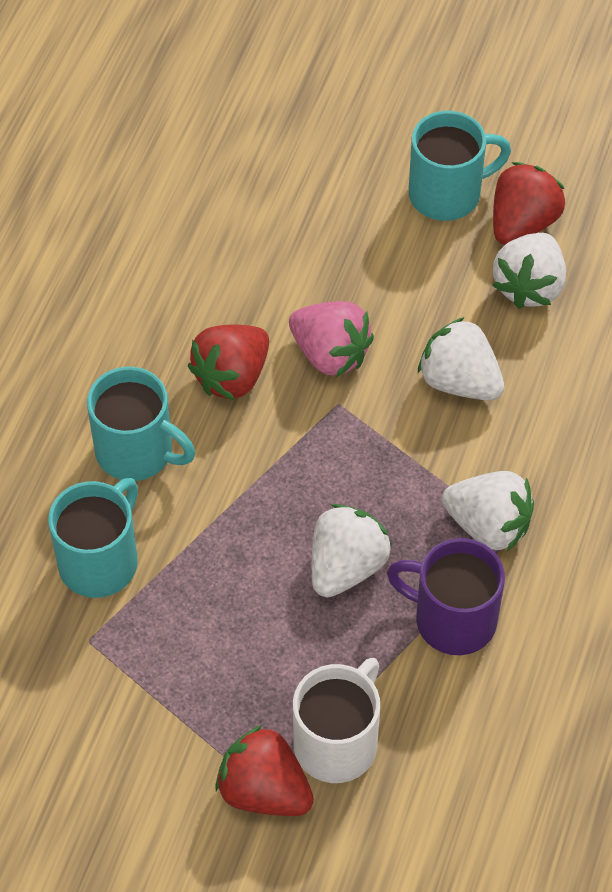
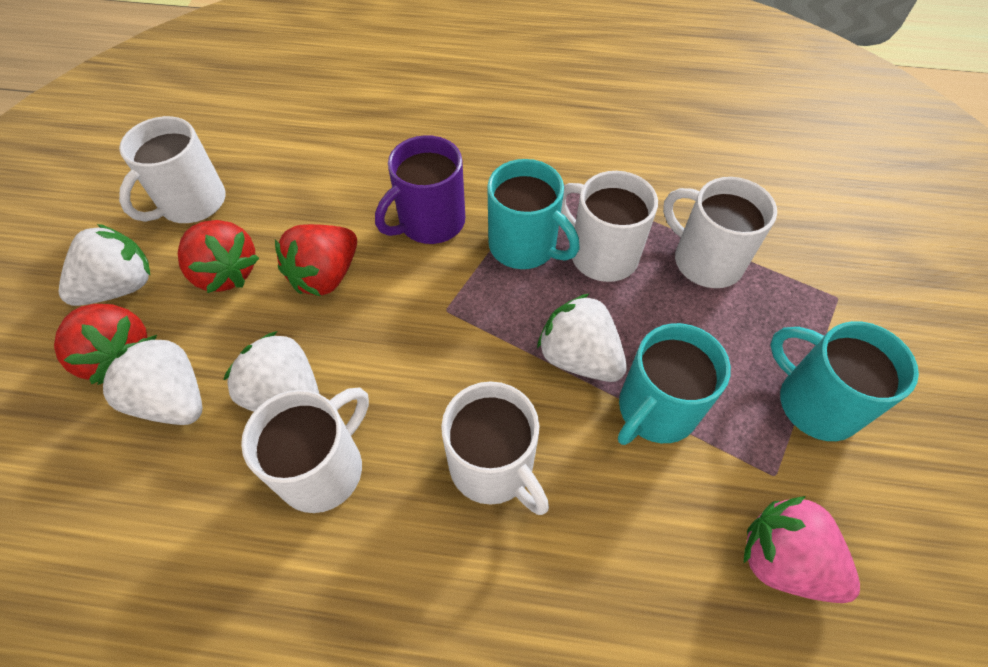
white mug: [293,658,380,783] = 1 -> [119,116,226,223] [241,388,369,513] [441,381,549,515] [561,171,658,282] [663,177,777,288] = 5

